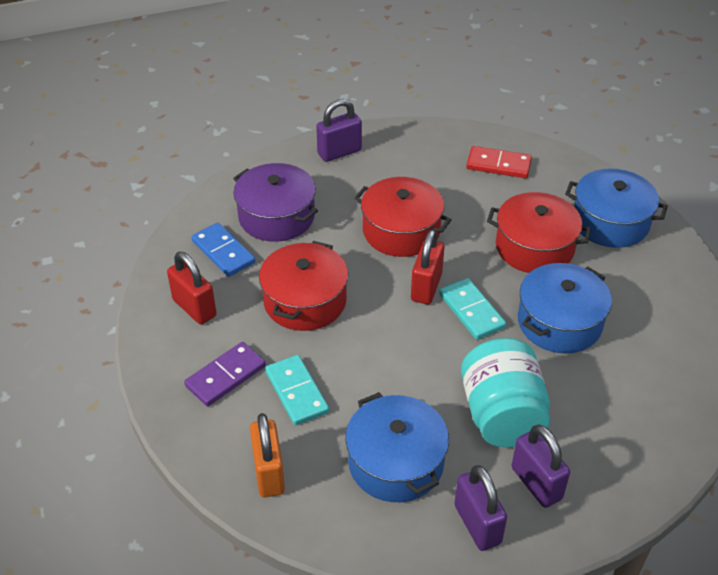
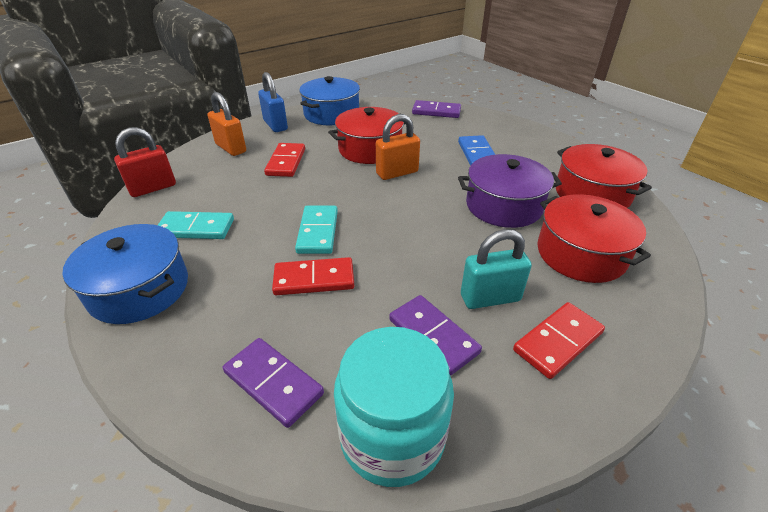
blue padlock: none = 0 -> [258,72,288,132] = 1
blue pot: [346,392,449,502] [518,263,612,353] [565,168,668,248] = 3 -> [62,224,188,324] [299,76,360,125] = 2
orange padlock: [250,413,285,497] = 1 -> [208,92,246,156] [376,114,420,180] = 2
purple domino: [184,342,266,406] = 1 -> [223,338,324,428] [389,295,482,376] [412,100,461,118] = 3
purple padlock: [316,99,362,162] [454,465,507,551] [511,425,570,508] = 3 -> none = 0
red domino: [466,146,532,178] = 1 -> [264,143,305,177] [272,257,354,295] [513,302,605,379] = 3
red padlock: [167,252,216,325] [411,229,444,304] = 2 -> [114,127,176,197] = 1
turquoise padlock: none = 0 -> [461,229,532,309] = 1

